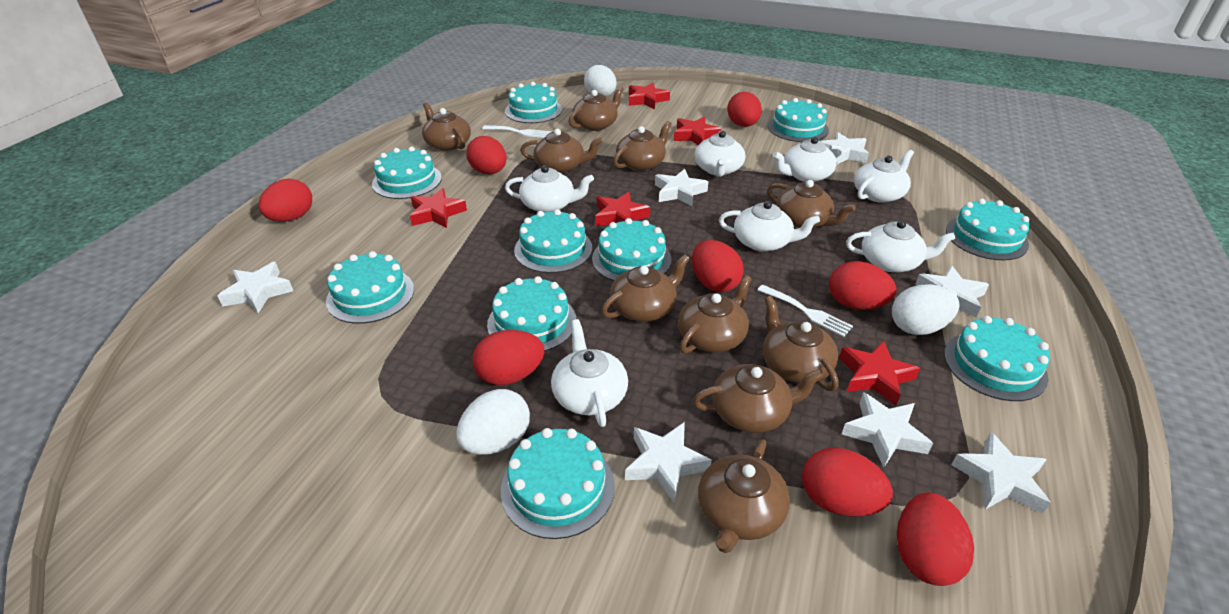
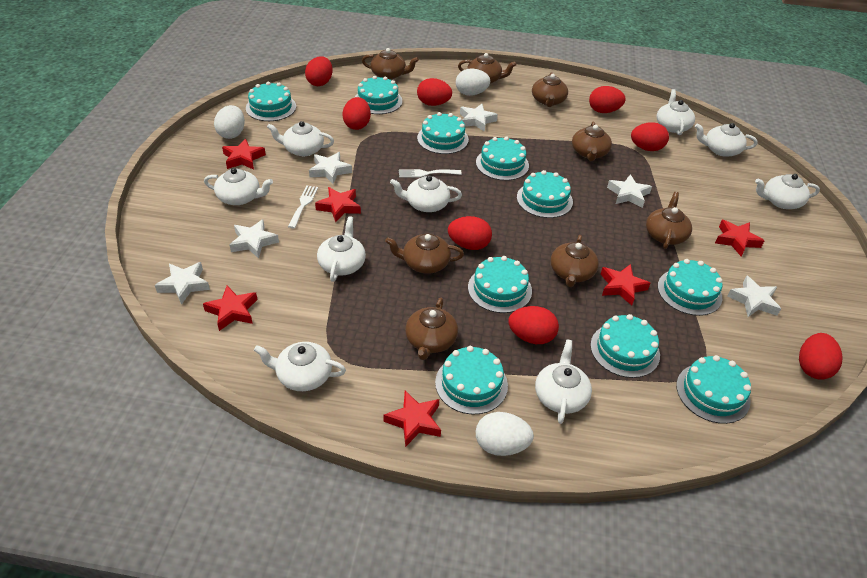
brown teapot: [422,102,471,151] [520,129,603,173] [568,86,624,131] [601,254,690,322] [613,121,672,171] [678,275,752,354] [693,364,823,433] [698,439,790,553] [763,296,838,391] [767,180,856,228] = 10 -> [362,48,419,80] [385,233,464,274] [405,298,458,360] [458,53,517,84] [532,72,568,107] [551,235,599,287] [572,122,612,161] [646,192,692,249] = 8
red star: [410,188,467,228] [595,192,650,226] [629,83,670,109] [674,117,721,145] [839,341,920,406] = 5 -> [203,286,257,331] [222,139,266,170] [315,187,361,222] [383,391,441,447] [600,264,650,306] [715,220,764,256] = 6
white star: [217,262,293,313] [625,422,712,502] [655,169,708,206] [821,132,869,164] [842,392,933,468] [915,265,989,317] [952,432,1051,513] = 7 -> [155,262,210,305] [229,219,279,259] [309,152,352,184] [460,104,498,132] [607,174,652,208] [727,276,781,317] = 6
white teapot: [505,165,594,212] [551,319,628,427] [694,131,745,177] [719,201,820,252] [773,137,844,182] [846,220,956,272] [854,150,914,203] = 7 -> [204,168,273,205] [254,342,346,391] [267,121,334,156] [317,216,366,282] [390,175,462,212] [535,340,592,424] [657,89,695,135] [695,123,758,157] [755,174,820,209] = 9

